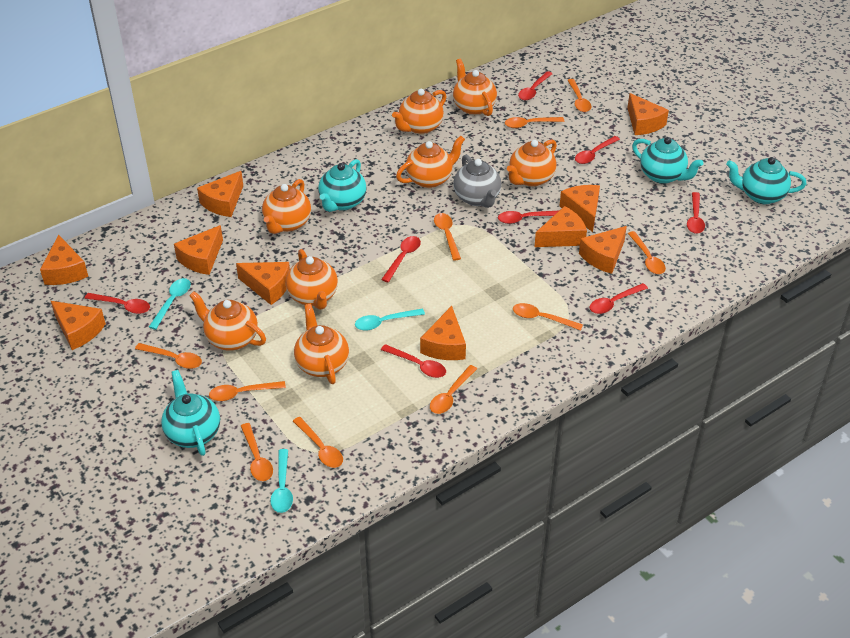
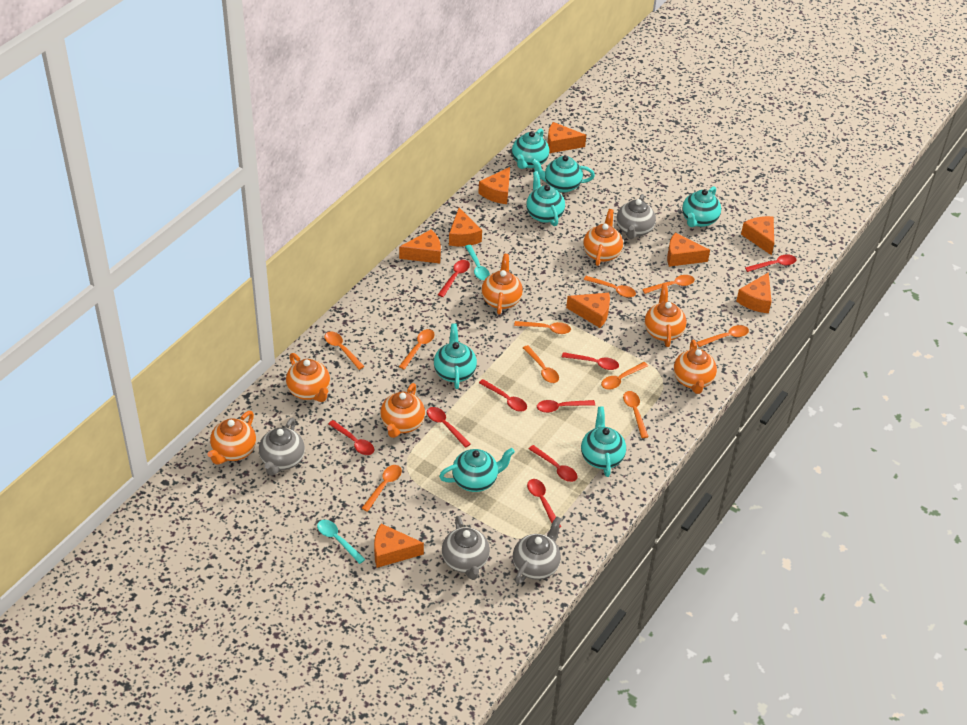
grey teapot: [453,155,501,208] = 1 -> [259,418,305,476] [442,516,490,580] [513,516,561,584] [616,194,656,239] = 4
orange cheese: [40,235,88,285] [51,301,106,350] [174,225,223,275] [197,171,243,217] [236,262,290,305] [420,306,466,360] [535,206,587,247] [560,185,600,232] [579,226,627,274] [627,93,669,135] = 10 -> [374,524,424,568] [399,230,441,263] [449,208,482,246] [478,167,510,204] [548,122,586,153] [566,293,610,328] [667,233,710,267] [736,272,772,313] [741,216,774,255] = 9
orange teapot: [189,291,266,351] [262,179,311,234] [286,249,338,310] [294,304,349,384] [392,89,447,134] [396,136,465,188] [453,59,497,116] [507,139,557,187] = 8 -> [208,411,256,465] [286,353,330,402] [380,383,425,438] [482,254,523,315] [583,209,623,266] [645,284,686,347] [674,340,717,394] = 7
red spoon: [84,293,150,314] [381,236,421,282] [381,344,446,378] [498,210,560,224] [518,71,552,100] [575,136,620,164] [590,283,648,314] [687,192,705,234] = 8 -> [328,420,374,455] [427,407,471,448] [438,260,470,297] [479,379,527,412] [527,479,561,528] [529,445,578,482] [537,400,595,413] [562,352,619,370] [745,254,797,272] = 9
turquoise spoon: [149,278,191,330] [270,449,293,513] [355,309,425,331] = 3 -> [317,520,365,564] [465,245,490,280] = 2
turquoise teapot: [161,370,220,456] [318,159,367,212] [632,137,703,184] [726,157,806,204] = 4 -> [434,323,477,389] [439,448,515,492] [512,128,549,169] [526,171,565,226] [531,155,595,193] [581,407,626,477] [682,186,721,227] = 7

